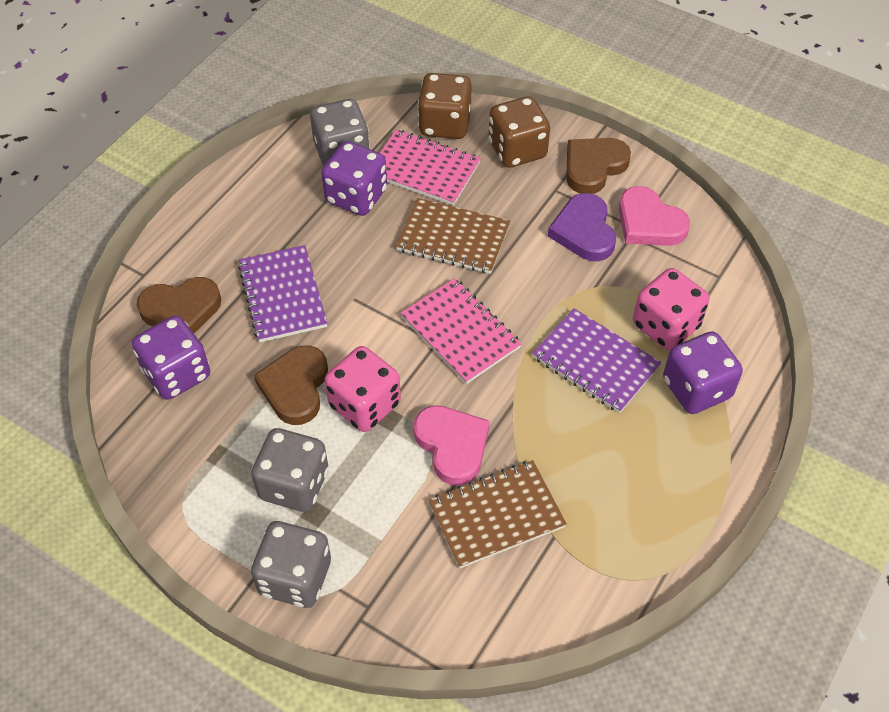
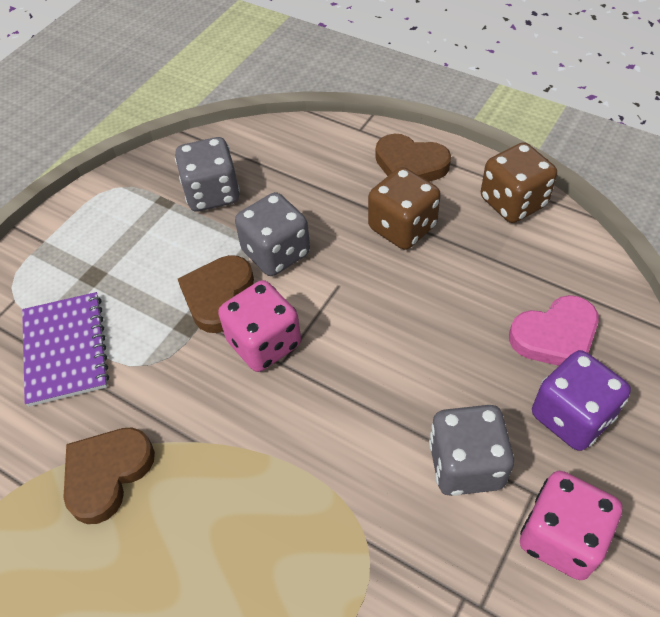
brown notebook: [396,198,511,274] [429,460,567,568] = 2 -> none = 0
pink heart: [414,405,490,486] [619,186,690,246] = 2 -> [509,295,599,366] = 1
pink notebook: [380,130,481,205] [401,278,522,384] = 2 -> none = 0
purple dice: [132,316,210,400] [321,141,387,216] [663,331,743,414] = 3 -> [532,350,631,451] = 1
purple heart: [548,193,616,261] = 1 -> none = 0
purple notebook: [238,245,327,342] [532,308,661,413] = 2 -> [22,292,109,407] = 1

